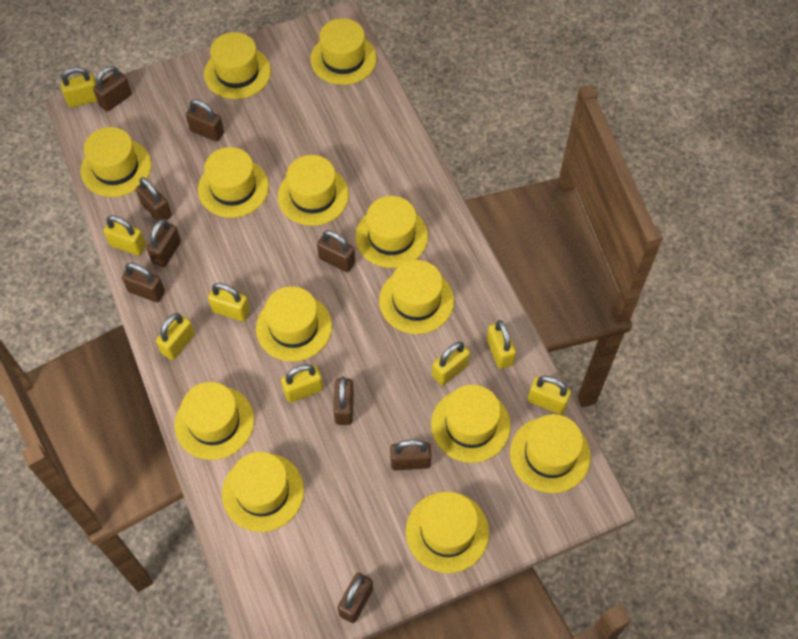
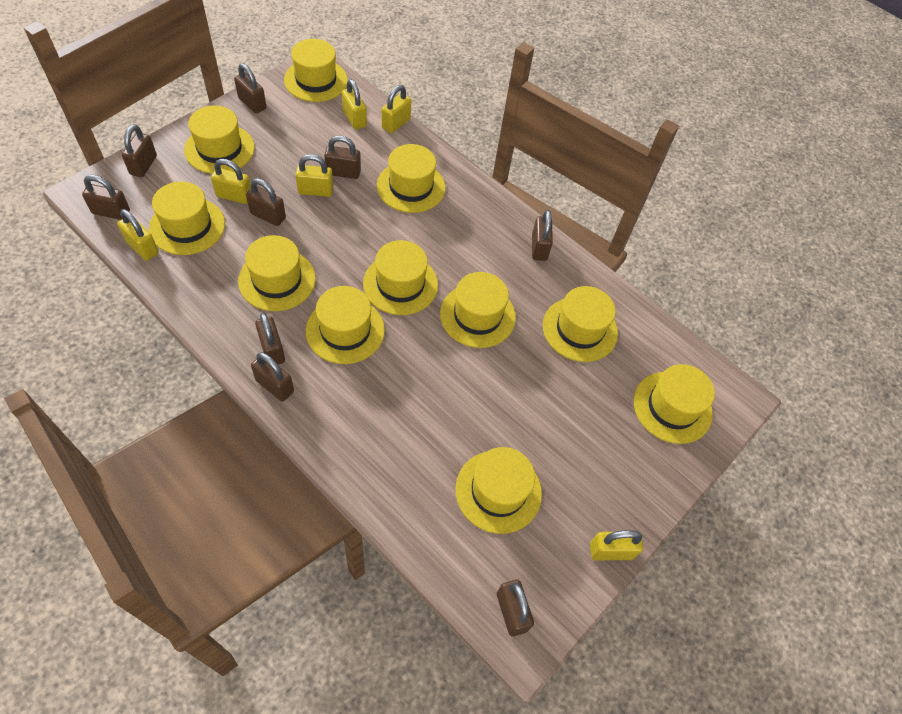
yellow hat: [81,127,151,197] [175,382,254,460] [198,147,269,218] [204,32,271,99] [222,452,304,532] [256,286,332,361] [278,155,349,226] [310,18,377,85] [355,196,428,268] [379,260,454,334] [406,492,489,573] [431,385,511,463] [510,414,591,493] = 13 -> [149,182,225,255] [184,105,255,174] [238,235,316,311] [284,39,348,102] [306,286,385,364] [363,240,438,315] [377,144,445,213] [440,272,516,348] [455,447,542,534] [543,286,618,362] [634,364,715,444] = 11
yellow padlock: [60,67,97,107] [104,215,146,256] [156,313,195,360] [208,283,250,322] [281,364,323,403] [432,342,470,385] [487,320,516,369] [528,376,571,414] = 8 -> [117,209,159,261] [211,159,251,204] [295,154,333,197] [342,79,367,129] [382,85,411,133] [590,530,643,560] = 6

